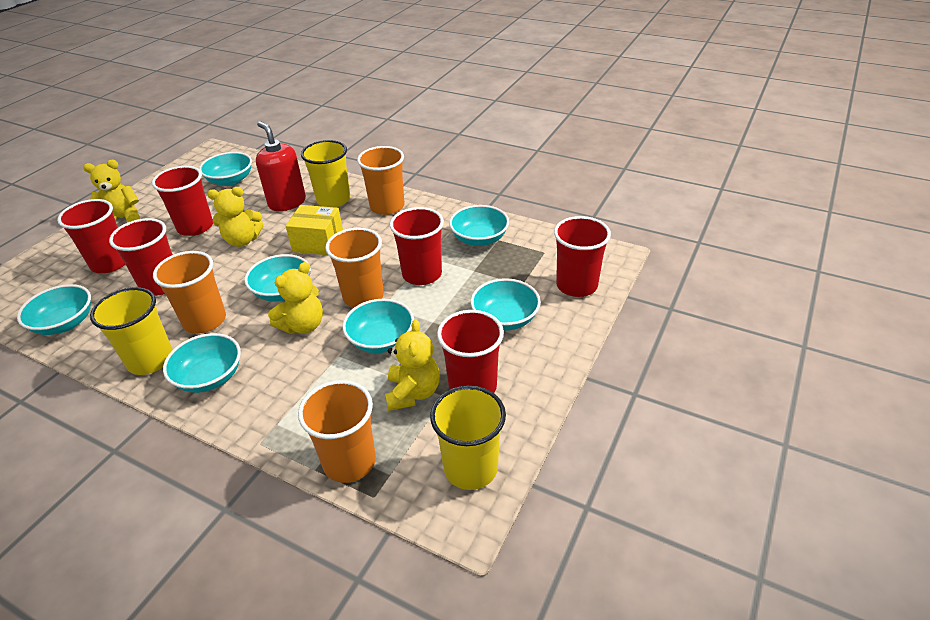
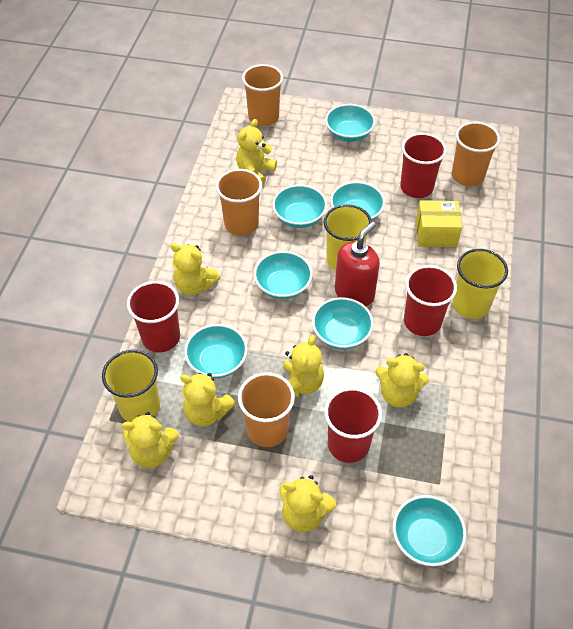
red cup: [57,199,125,273] [109,218,173,296] [152,166,213,236] [390,207,444,285] [437,310,504,393] [554,216,611,297] = 6 -> [127,281,180,352] [324,387,382,463] [400,133,447,198] [404,265,457,336] = 4
yellow teddy bear: [83,160,140,222] [207,187,263,247] [268,262,323,334] [385,319,440,411] = 4 -> [122,412,179,468] [170,243,220,295] [180,373,235,426] [236,119,277,185] [280,475,336,532] [283,335,324,397] [375,353,429,408] = 7

